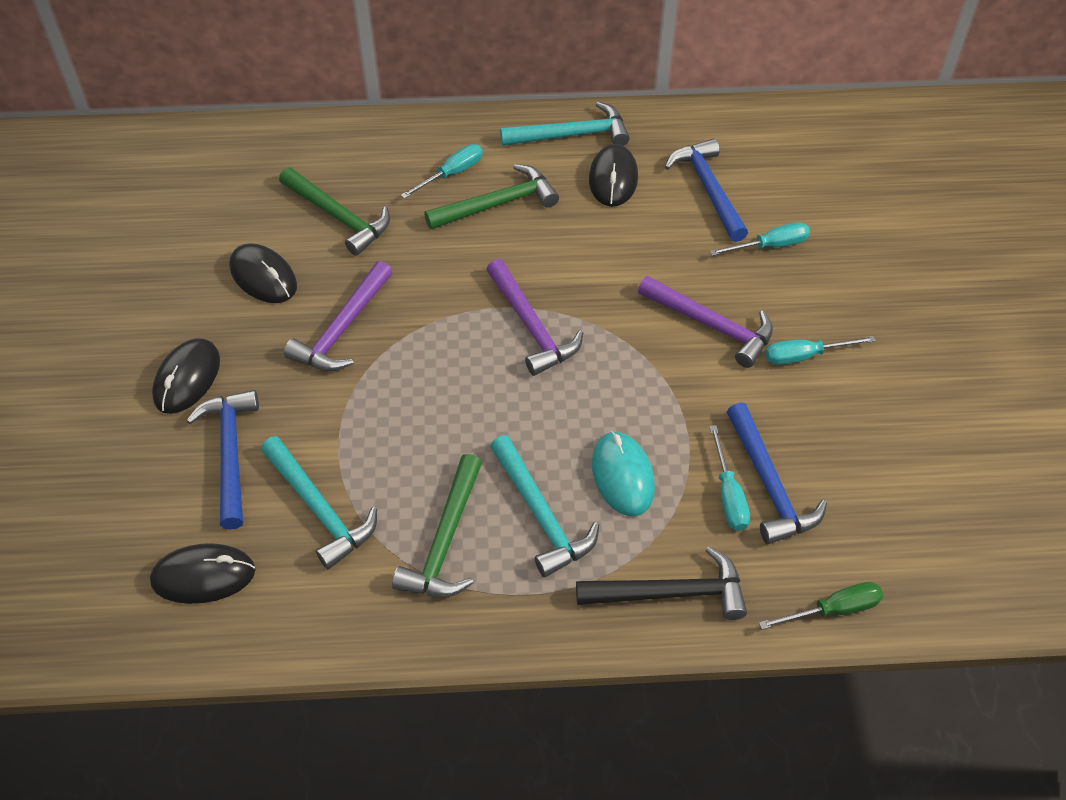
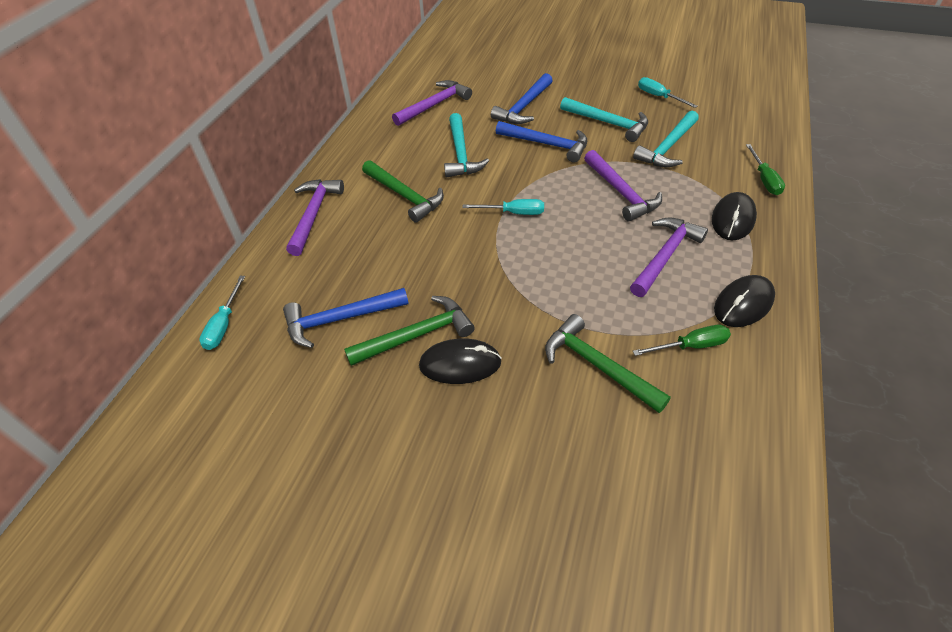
black hammer: [576,547,747,620] = 1 -> none = 0
black mouse: [150,543,256,604] [152,338,220,414] [230,243,297,303] [589,144,638,207] = 4 -> [419,339,502,384] [712,192,757,240] [714,275,775,327] = 3
green screwdriver: [759,582,883,630] = 1 -> [633,325,731,356] [746,144,785,195] = 2
purple hammer: [284,261,392,371] [486,259,583,376] [638,276,773,368] = 3 -> [286,179,344,256] [392,80,472,126] [584,150,662,221] [630,217,708,297] = 4
turquoise mouse: [592,431,655,516] = 1 -> none = 0
turquoise screwdriver: [401,144,483,199] [709,425,750,531] [710,222,810,256] [765,336,876,365] = 4 -> [199,276,245,350] [462,199,544,215] [638,77,697,108] = 3

